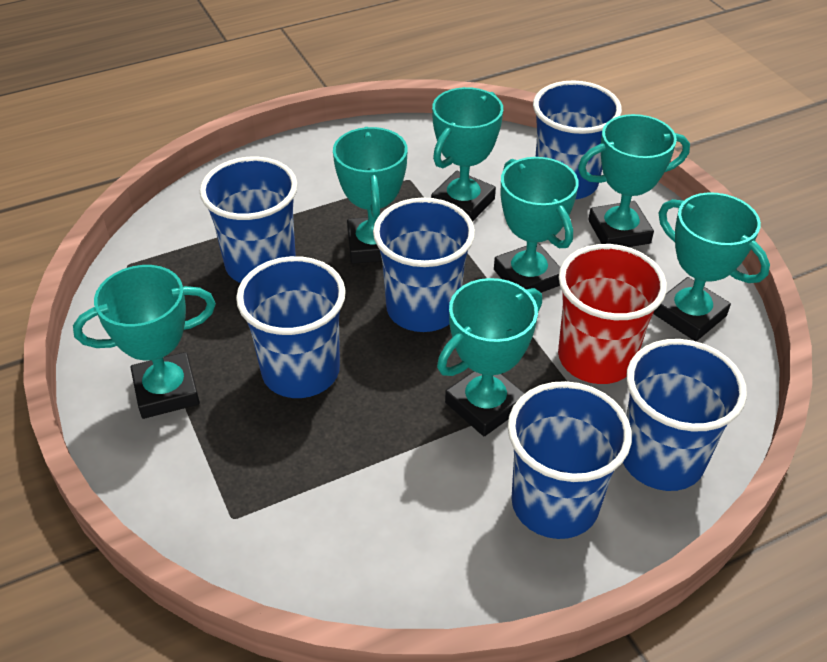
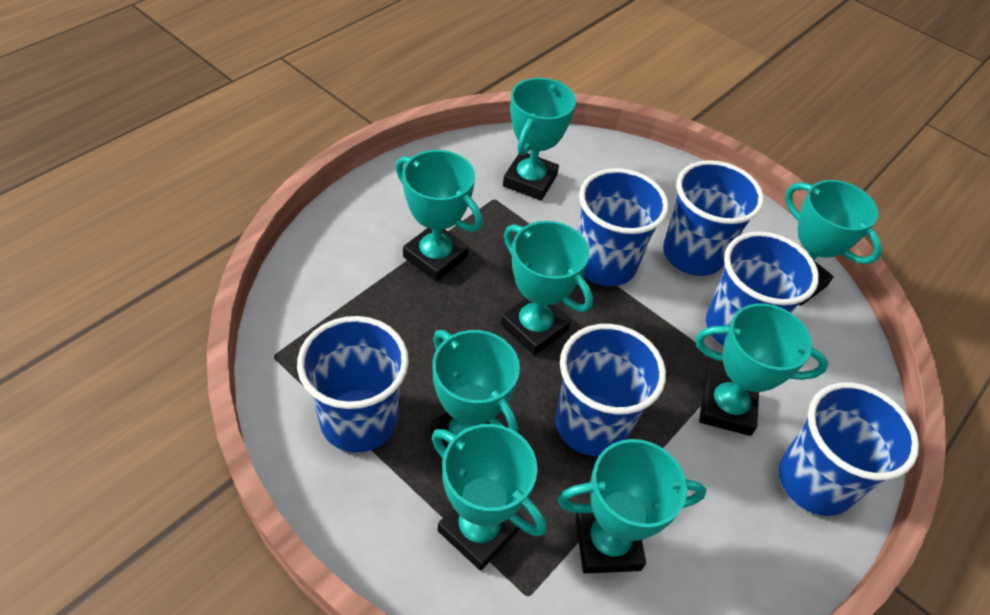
red cup: [558,244,667,384] = 1 -> none = 0
turquoise trophy: [73,265,216,419] [333,127,408,264] [431,87,503,222] [437,278,542,436] [494,157,579,293] [578,114,690,247] [653,193,770,341] = 7 -> [396,150,483,282] [430,330,520,448] [432,424,546,571] [501,221,593,355] [503,78,576,201] [557,439,706,574] [695,303,828,436] [785,180,882,306] = 8

